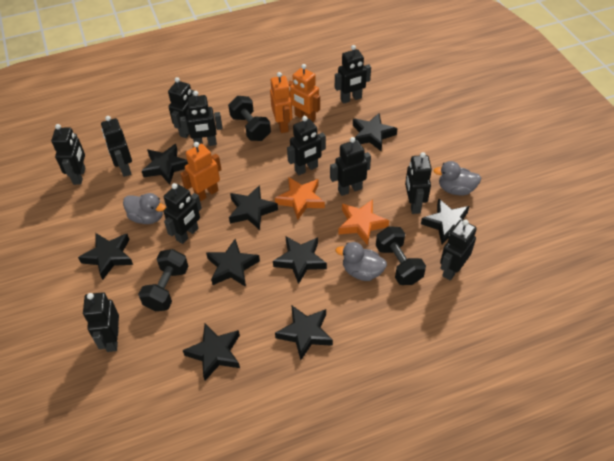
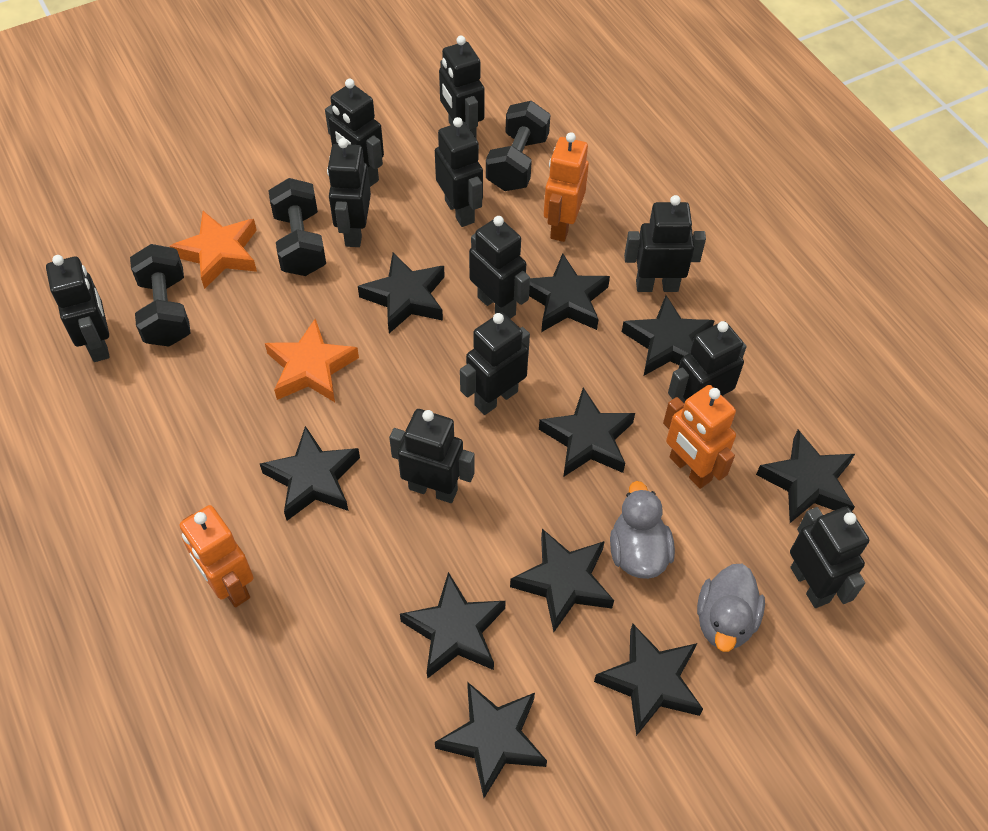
black star: [78,233,133,280] [142,144,189,185] [182,324,240,381] [206,239,260,287] [229,185,278,230] [273,236,327,284] [275,305,333,360] [353,113,398,151] [421,198,470,244] = 9 -> [260,426,360,521] [358,252,445,333] [400,572,506,679] [435,682,547,798] [510,529,614,632] [529,253,610,332] [539,388,635,477] [594,623,703,736] [622,295,715,376] [756,430,855,523] = 10
grey duck: [123,193,166,224] [335,242,387,281] [433,161,481,196] = 3 -> [610,481,675,579] [697,564,765,652] = 2

